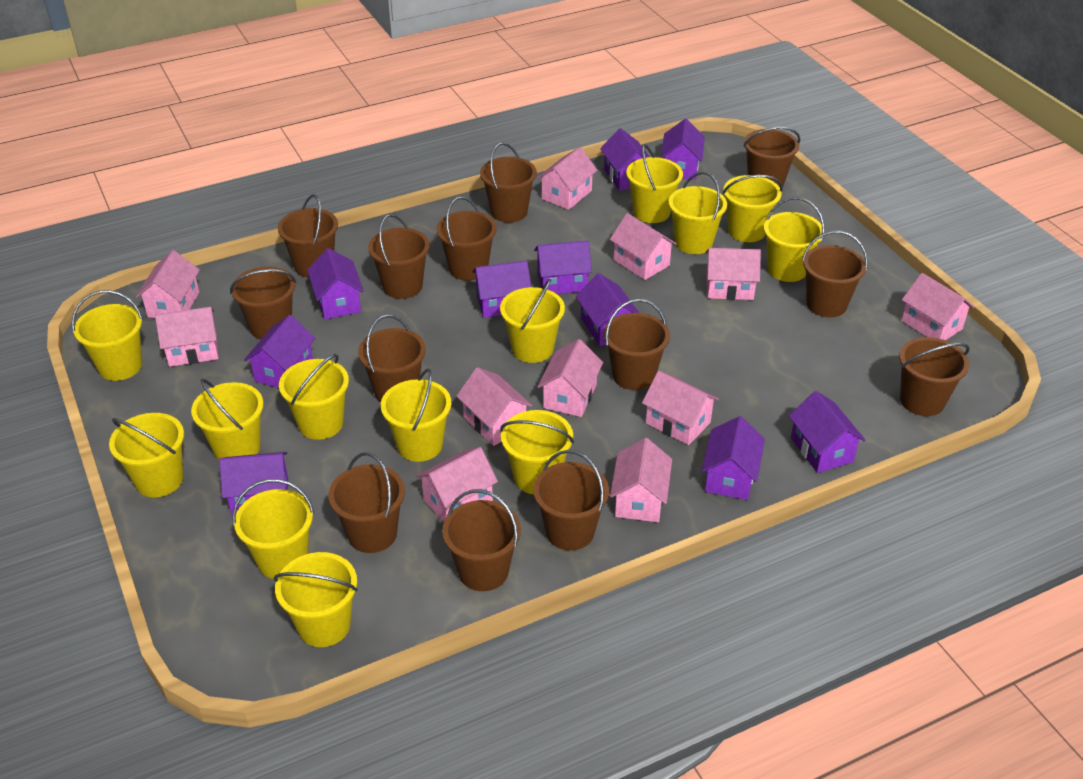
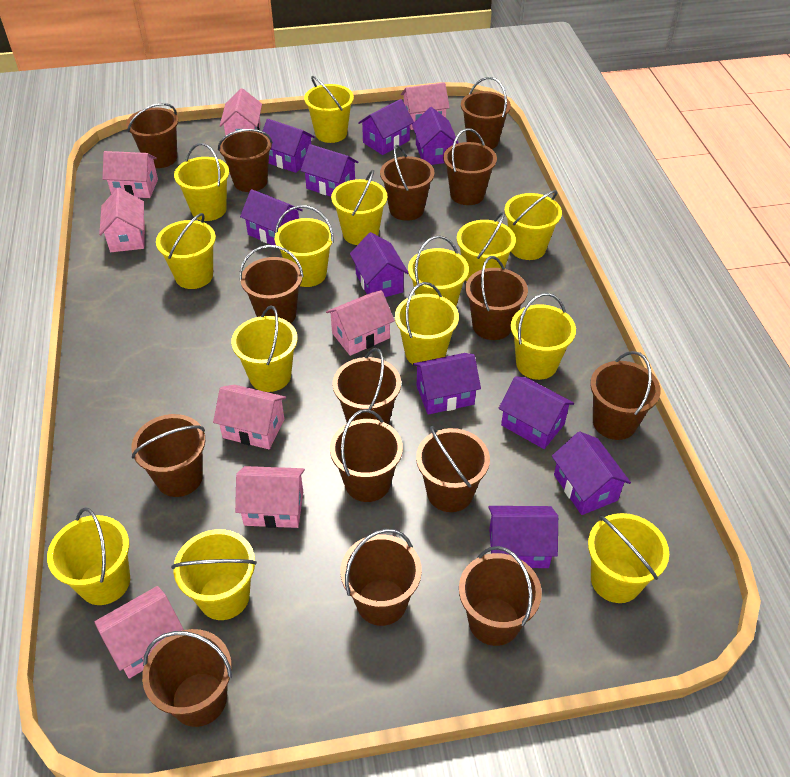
brown bucket: [230,267,297,340] [278,194,338,278] [328,452,405,553] [358,315,426,403] [368,214,429,299] [436,196,497,281] [442,489,521,591] [480,142,537,223] [533,450,609,550] [604,299,670,390] [743,127,800,187] [802,231,868,317] [899,337,970,416] = 13 -> [126,103,178,168] [131,414,205,497] [142,629,232,727] [218,129,273,192] [239,245,304,323] [330,409,403,502] [333,348,401,424] [340,529,422,626] [380,145,435,221] [416,426,490,512] [443,128,497,205] [459,546,542,646] [461,77,511,149] [465,256,528,340] [590,351,661,440] = 15
pink house: [136,250,200,318] [155,307,218,367] [416,447,498,522] [456,367,532,446] [537,147,597,210] [537,339,603,417] [610,213,677,280] [610,438,672,522] [642,371,719,445] [706,248,761,300] [902,273,974,340] = 11 -> [94,586,184,679] [99,188,145,252] [102,151,158,198] [213,385,286,449] [220,88,262,136] [235,466,305,528] [326,290,395,356] [401,82,450,130] = 8
yellow bucket: [71,290,143,381] [109,413,184,497] [191,378,264,460] [232,479,314,579] [274,552,358,647] [279,354,349,440] [381,368,451,462] [500,279,565,363] [500,410,574,494] [626,144,683,223] [668,172,727,254] [722,175,783,242] [764,197,825,282] = 13 -> [47,507,130,605] [156,213,216,289] [171,529,257,620] [174,143,229,221] [231,305,298,392] [275,205,334,287] [304,76,354,143] [331,170,388,245] [395,282,459,365] [408,236,469,307] [457,212,516,282] [504,190,562,260] [511,293,576,380] [588,513,669,603] = 14

